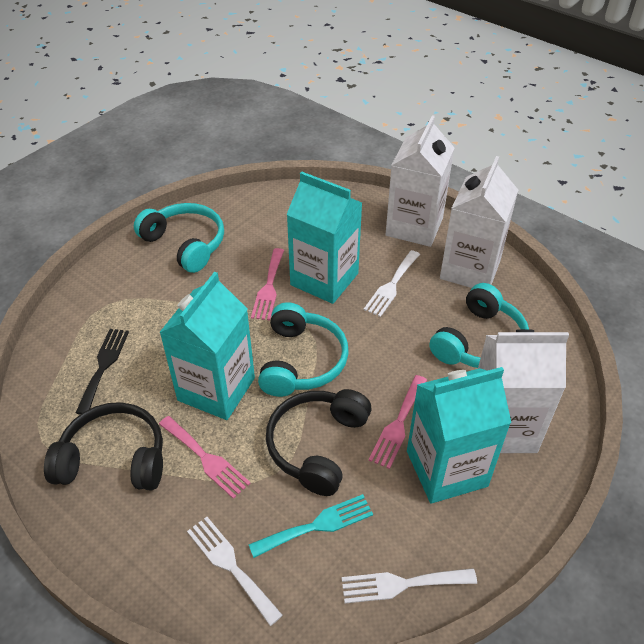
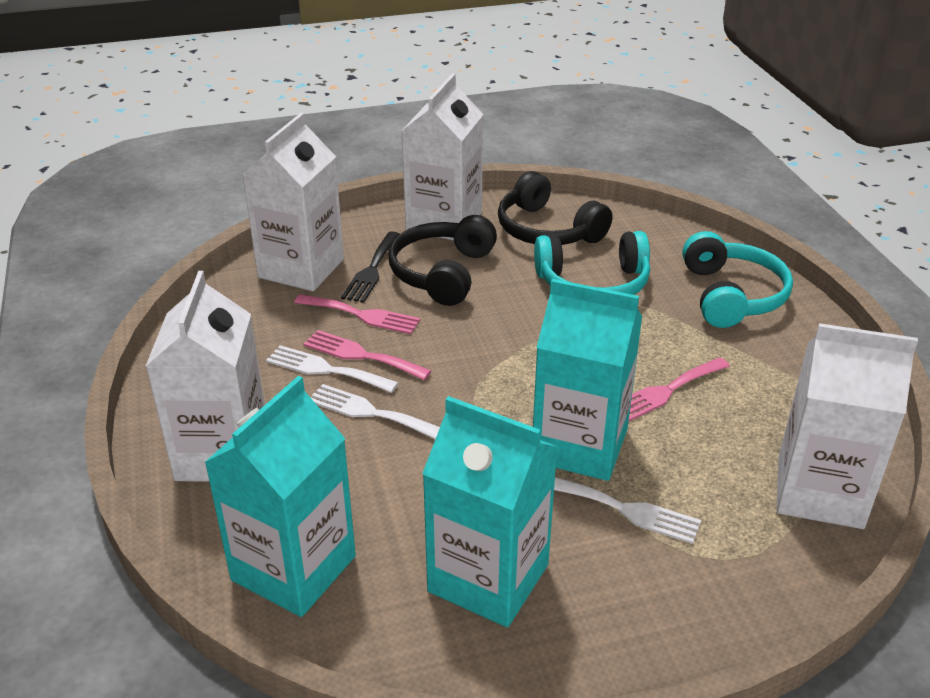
turquoise fork: [248,494,373,558] = 1 -> none = 0
turquoise headphones: [134,203,224,273] [258,303,349,397] [430,283,529,368] = 3 -> [534,231,650,295] [682,231,793,328] = 2
white carton: [386,115,454,247] [440,156,518,288] [478,329,569,453] = 3 -> [145,271,265,482] [242,113,344,291] [402,73,484,240] [776,323,918,529] = 4

